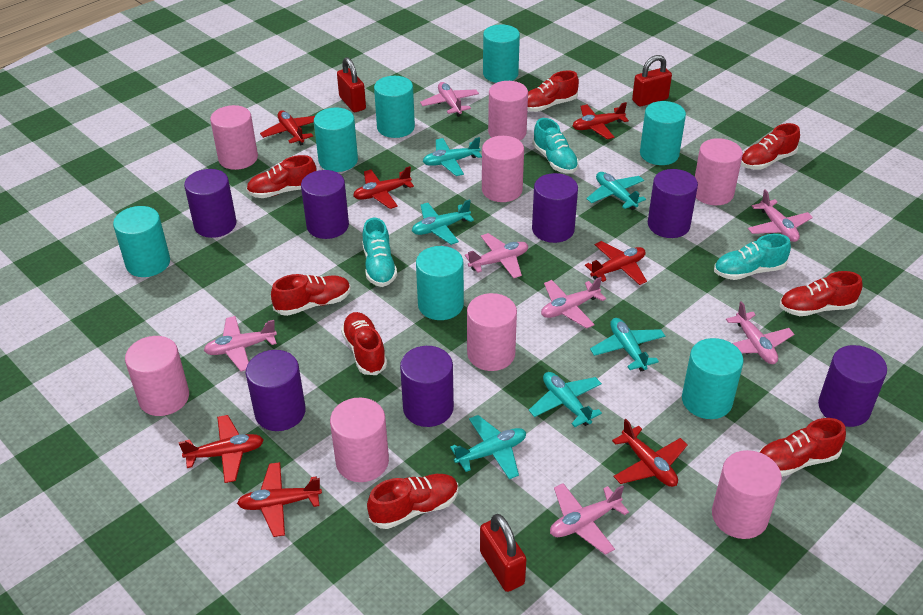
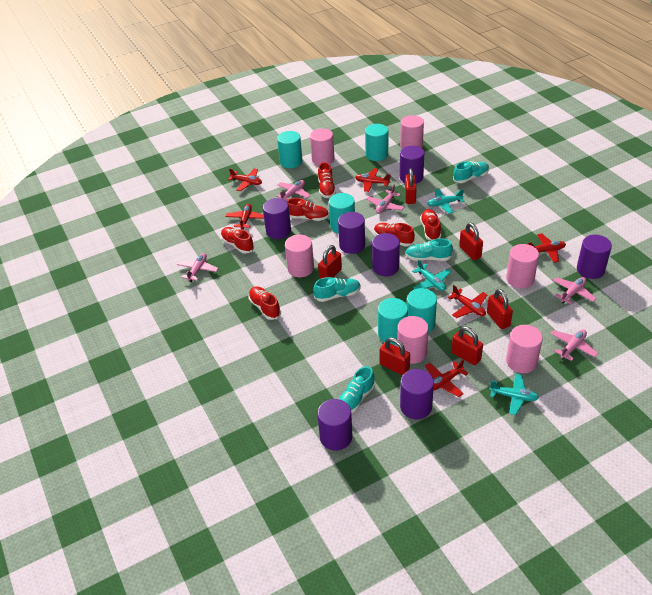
pink cylinder: [125,336,189,416] [210,105,258,170] [330,397,389,482] [467,293,517,371] [482,136,524,202] [488,81,528,140] [695,138,743,205] [712,450,782,539] = 8 -> [285,234,314,277] [310,128,335,165] [397,316,429,364] [400,115,424,149] [506,244,539,288] [506,325,543,373] = 6
pink plane: [204,316,277,371] [420,82,479,117] [465,233,528,278] [541,277,606,329] [550,483,629,555] [726,301,794,364] [748,189,813,242] = 7 -> [177,253,218,282] [276,180,310,201] [367,184,405,214] [551,329,598,361] [553,277,596,304] = 5
red padlock: [337,57,366,112] [480,514,526,592] [632,55,672,107] = 3 -> [318,245,342,279] [379,337,410,375] [405,168,416,204] [451,327,483,365] [459,223,483,260] [487,289,513,329] = 6
red plane: [179,415,264,483] [237,462,322,537] [260,110,315,145] [353,166,414,209] [573,102,629,139] [585,241,647,285] [612,419,688,487] = 7 -> [226,204,264,230] [228,168,262,191] [355,168,391,192] [425,359,468,397] [448,285,487,318] [528,233,566,263] = 6
red shoe: [246,155,317,198] [271,274,351,316] [341,312,387,375] [367,474,458,529] [527,71,579,112] [741,123,800,169] [759,418,846,477] [780,271,863,316] = 8 -> [221,227,254,254] [248,286,281,320] [287,198,329,221] [318,162,336,198] [374,223,415,247] [420,209,441,241] = 6
turquoise cylinder: [113,206,170,277] [314,107,358,172] [374,76,415,138] [416,246,464,320] [483,24,520,83] [640,101,686,165] [682,338,744,419] = 7 -> [277,131,302,168] [329,193,355,233] [365,124,388,161] [378,298,408,345] [407,288,437,333] = 5
turquoise plane: [412,199,474,245] [423,137,482,176] [450,415,526,479] [529,372,602,427] [586,172,646,210] [590,318,665,371] = 6 -> [412,259,451,291] [427,189,465,214] [489,374,539,415] = 3
turquoise shoe: [362,218,397,287] [532,118,579,174] [714,234,791,280] = 3 -> [313,277,361,302] [338,366,375,413] [405,238,453,261] [453,161,489,183] = 4

